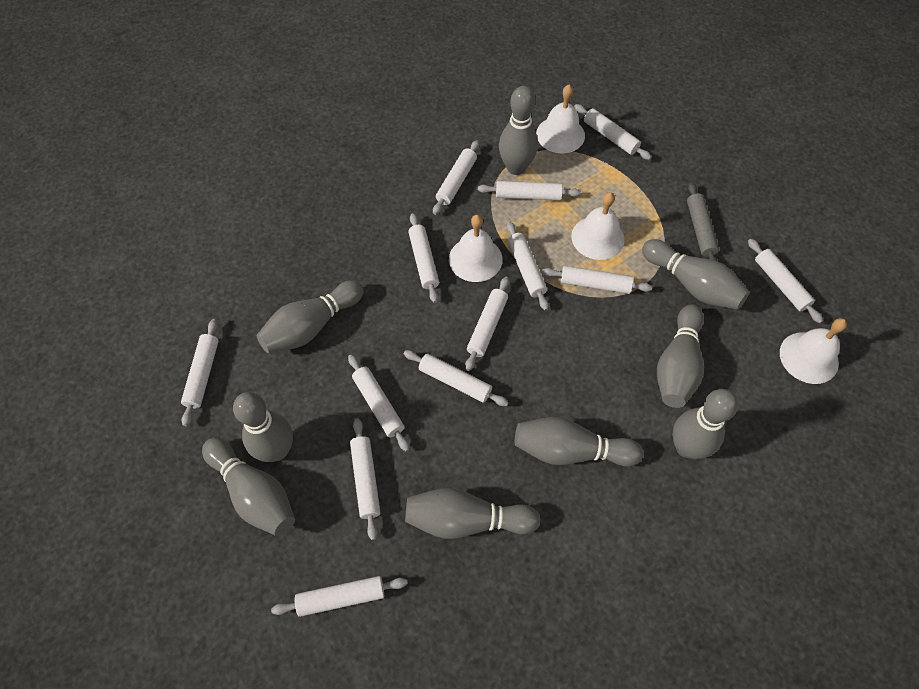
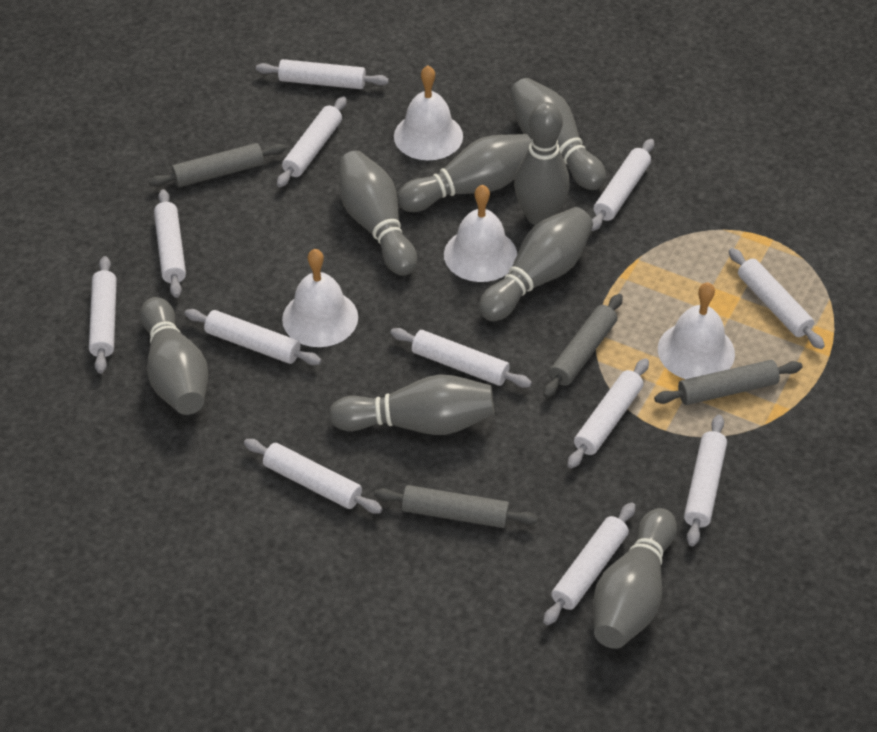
grey bowling pin: [202,438,295,536] [233,392,293,462] [256,280,364,353] [405,488,540,539] [499,86,538,175] [515,417,643,466] [642,239,750,310] [657,305,704,408] [672,389,738,459] = 9 -> [140,297,208,415] [329,374,494,435] [339,151,417,276] [397,134,531,212] [479,207,593,321] [510,78,606,190] [514,102,570,225] [593,508,677,649] = 8
grey rolling pin: [687,182,719,261] = 1 -> [149,143,286,187] [374,485,538,528] [543,294,623,398] [654,360,802,405] = 4
white rolling pin: [181,319,219,426] [271,576,407,617] [348,355,409,451] [350,418,381,540] [404,350,509,406] [408,213,439,303] [433,140,479,215] [465,277,509,371] [478,181,581,201] [507,222,549,311] [542,266,652,294] [574,104,651,160] [748,239,823,323] = 13 -> [89,256,117,374] [154,189,186,298] [184,309,322,365] [244,439,382,514] [256,59,389,89] [277,96,347,187] [390,328,532,388] [543,502,636,625] [567,358,649,469] [591,139,654,231] [684,415,727,547] [729,248,825,349] = 12

